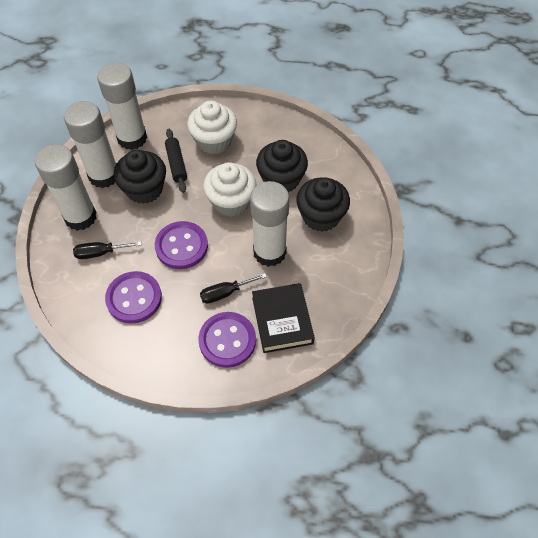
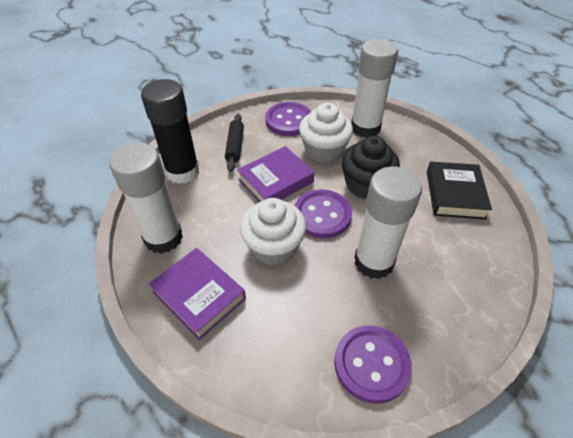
black cupcake: [114,150,166,204] [256,140,308,192] [296,177,350,232] = 3 -> [341,136,400,199] = 1
black glue stick: none = 0 -> [141,79,199,184] = 1
black screwdriver: [73,241,141,259] [200,273,267,304] = 2 -> none = 0
purple book: none = 0 -> [149,248,246,340] [237,146,314,202] = 2
white glue stick: [35,144,97,231] [64,101,116,188] [97,63,147,150] [250,181,290,267] = 4 -> [109,143,183,254] [351,39,398,138] [354,166,422,279] = 3

